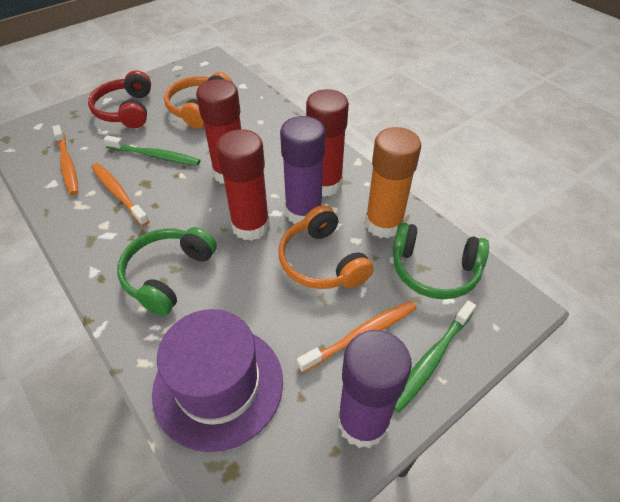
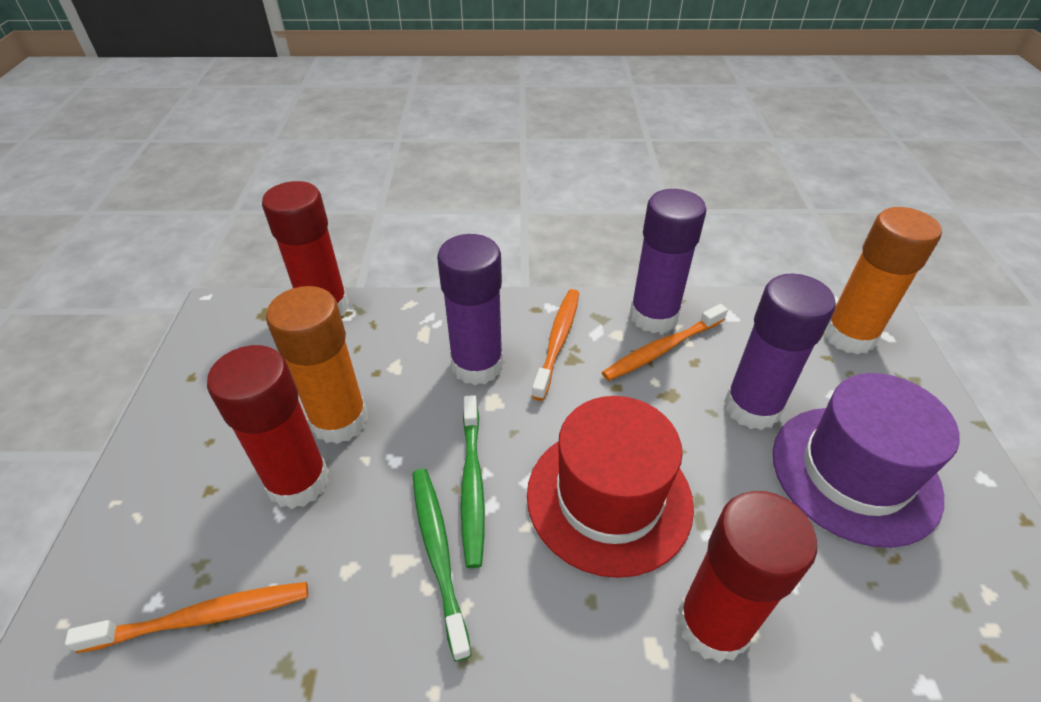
green headphones: [117,227,217,316] [393,222,489,299] = 2 -> none = 0
orange glue stick: [365,127,421,238] = 1 -> [266,286,368,444] [824,207,942,354] = 2
orange headphones: [164,72,233,128] [278,205,374,289] = 2 -> none = 0
purple glue stick: [280,116,325,224] [338,330,412,448] = 2 -> [437,234,503,385] [630,189,706,333] [724,274,836,430] = 3
red hat: none = 0 -> [527,396,694,578] = 1
red headphones: [88,70,151,128] = 1 -> none = 0

